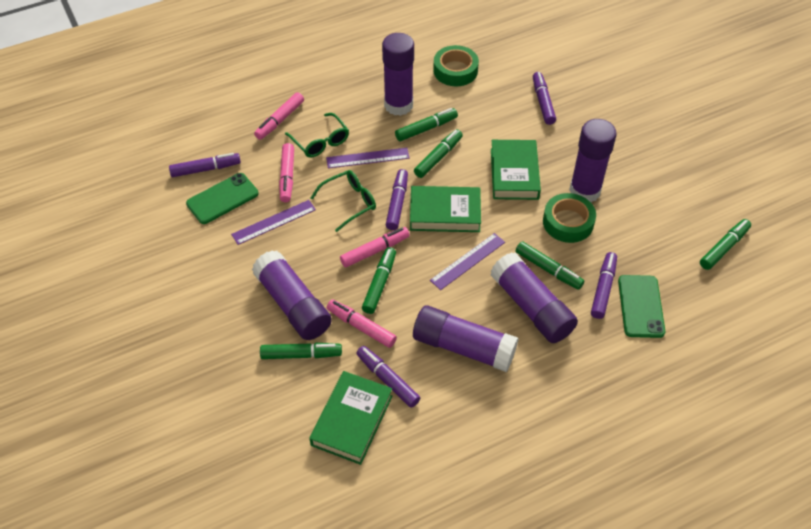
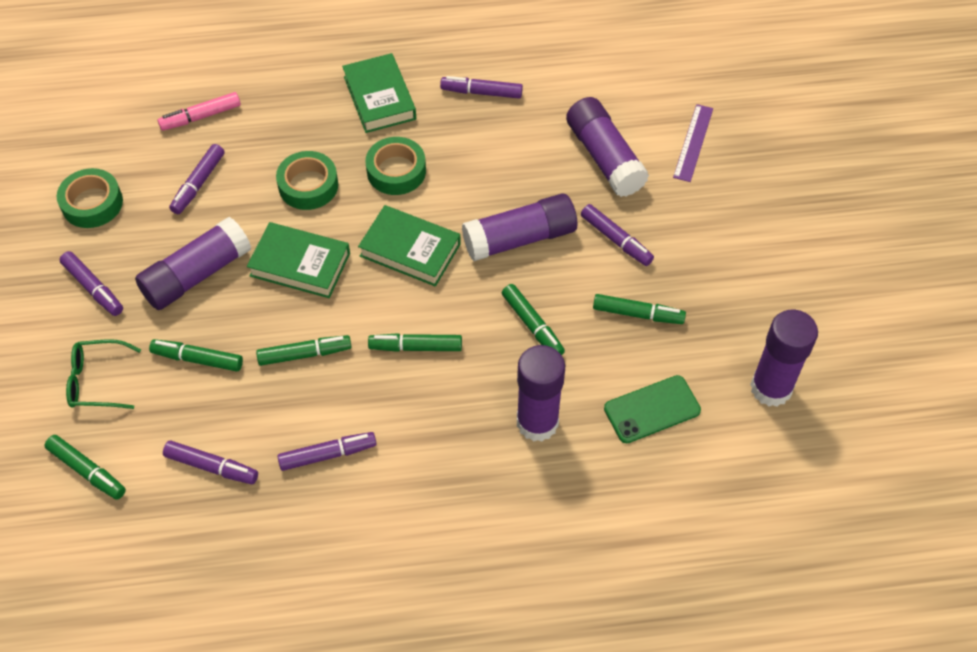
green glasses: [285,113,349,158] [311,170,376,232] = 2 -> [66,339,141,409] = 1
green phone: [186,173,259,224] [618,275,665,338] = 2 -> [604,375,701,443] = 1
green tape: [433,45,479,86] [543,193,596,243] = 2 -> [57,168,123,228] [276,151,338,210] [365,137,426,195] = 3
pink marker: [254,92,304,140] [279,143,294,202] [327,299,397,348] [340,227,410,268] = 4 -> [158,92,241,131] = 1
purple marker: [169,153,241,177] [356,346,420,408] [386,169,408,230] [533,72,556,125] [591,252,617,319] = 5 -> [60,251,123,316] [163,441,258,484] [169,144,224,214] [277,432,377,471] [440,76,523,99] [581,204,654,266] = 6
purple ruler: [231,200,316,245] [326,148,409,168] [430,233,505,290] = 3 -> [673,104,713,182] = 1

